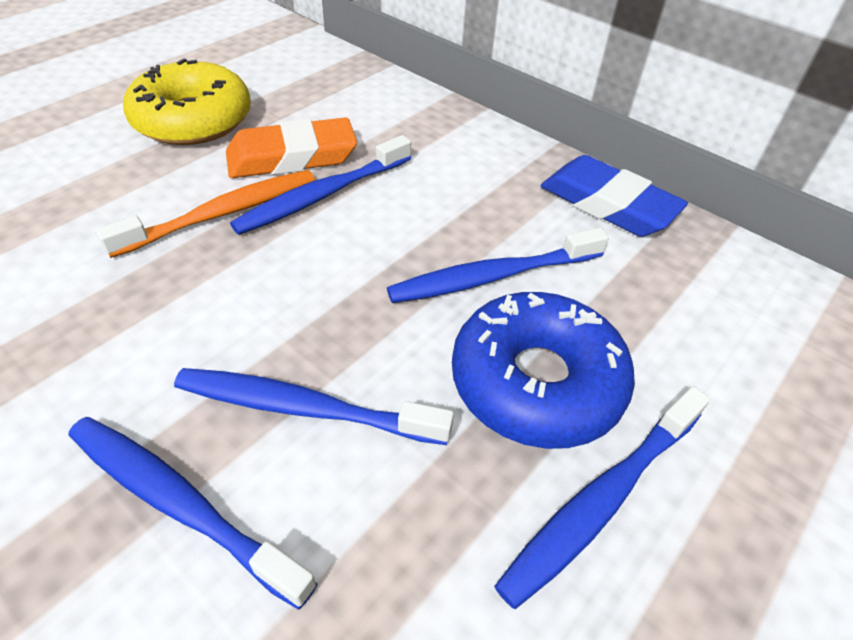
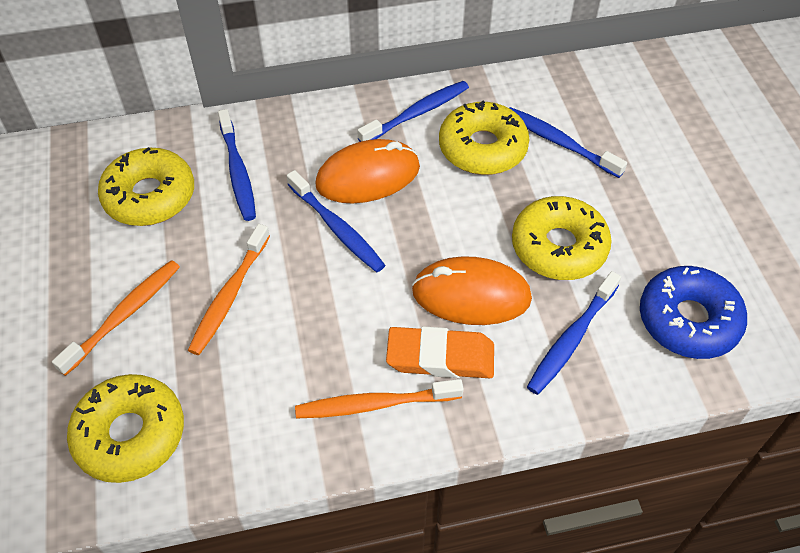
blue eraser: [541,155,688,237] = 1 -> none = 0
orange mouse: none = 0 -> [315,139,420,203] [412,256,532,325] = 2
orange toothbrush: [96,170,315,258] = 1 -> [52,260,180,376] [188,224,270,355] [295,379,464,418] = 3
yellow donut: [123,59,251,145] = 1 -> [67,374,184,483] [98,147,194,226] [439,101,530,175] [512,196,612,280] = 4

